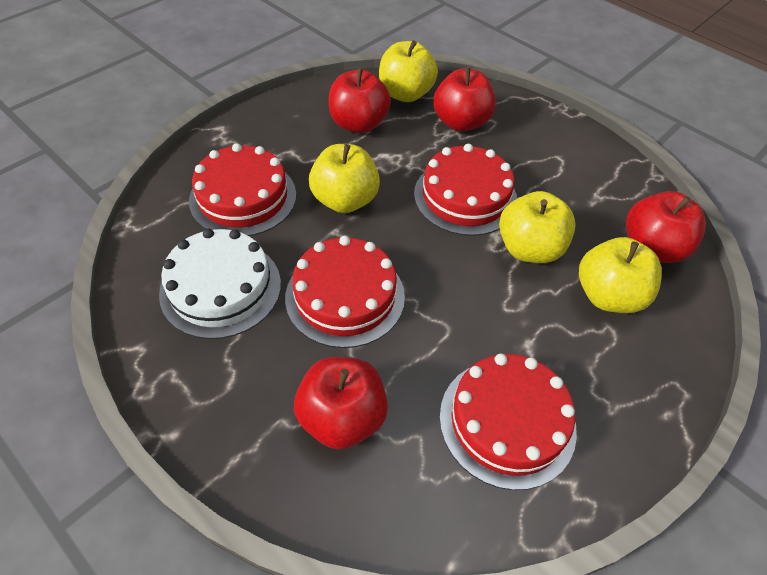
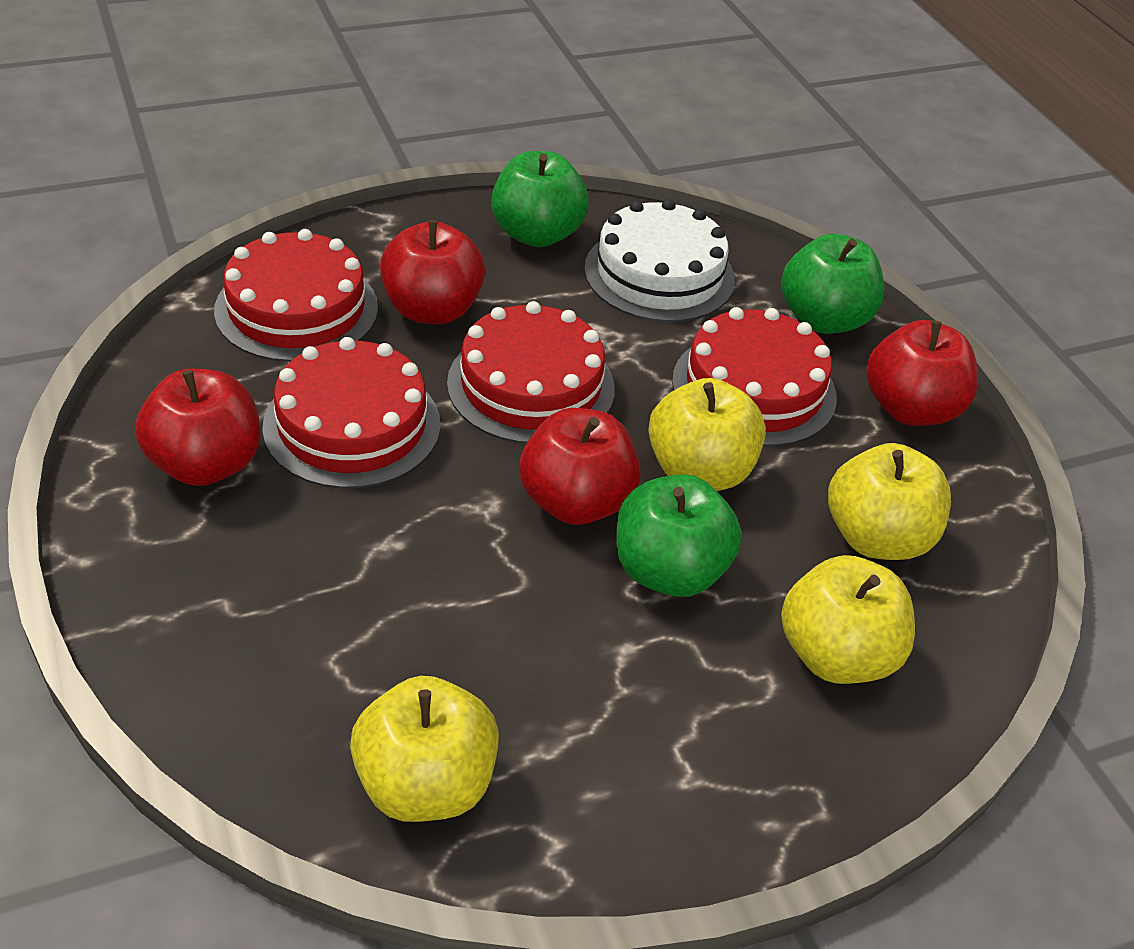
green apple: none = 0 -> [491,151,589,247] [616,474,742,597] [781,233,884,334] = 3

